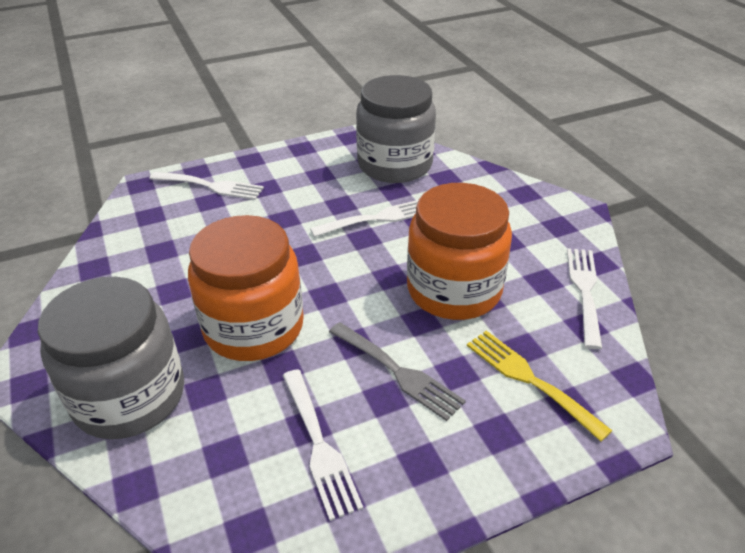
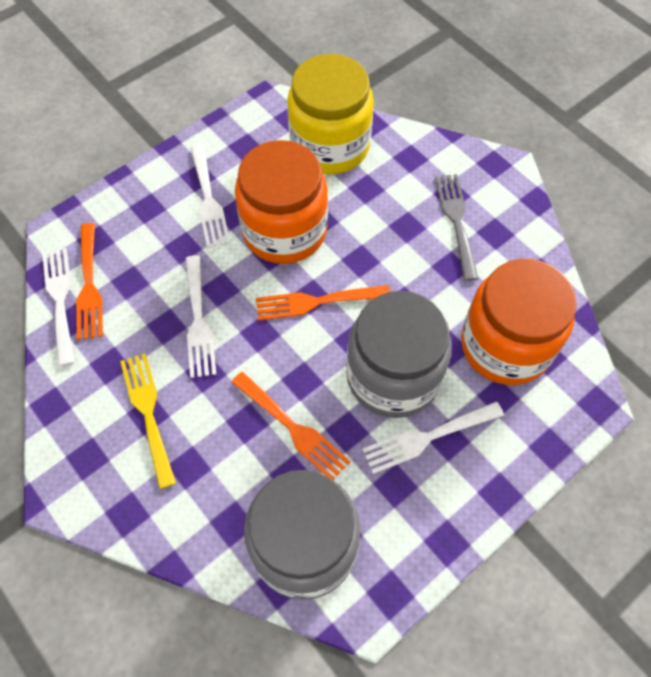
orange fork: none = 0 -> [76,223,103,340] [231,372,351,480] [256,285,390,321] = 3
yellow jar: none = 0 -> [287,54,374,174] = 1

